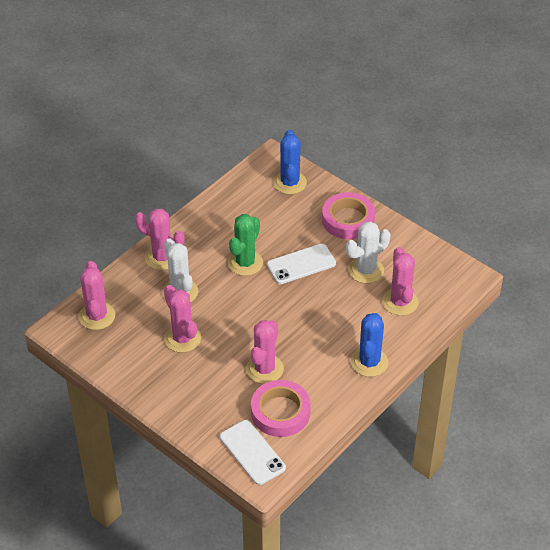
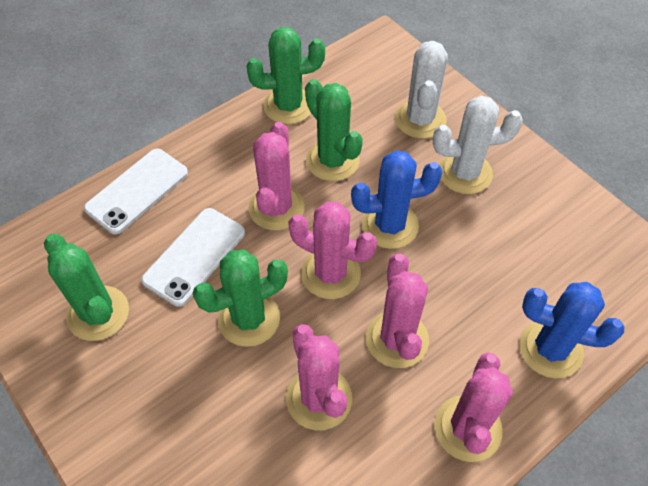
green cactus: [228,214,263,276] = 1 -> [44,234,129,341] [193,250,288,347] [246,27,325,124] [305,79,363,181] = 4
pink tape: [251,380,311,437] [322,192,375,239] = 2 -> none = 0

